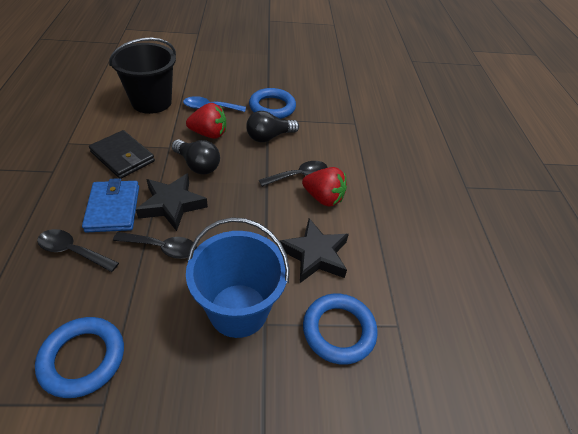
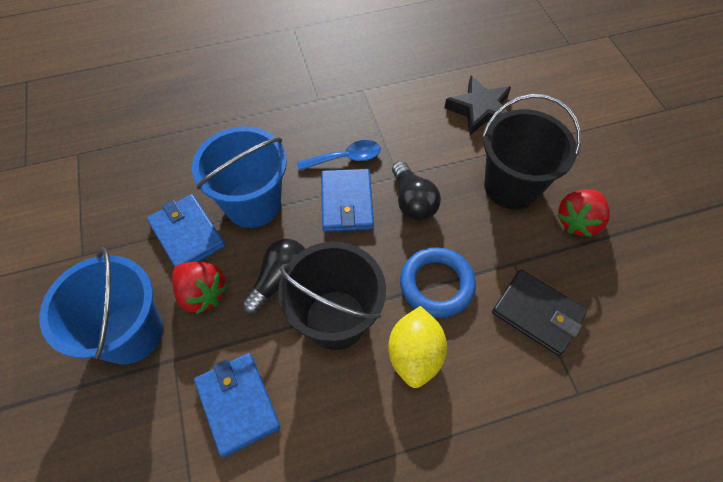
black bucket: [109,38,176,114] = 1 -> [278,242,386,350] [482,94,581,210] = 2
black spoon: [37,229,119,272] [113,232,197,259] [259,161,328,187] = 3 -> none = 0
black star: [136,173,208,231] [280,218,349,283] = 2 -> [444,76,511,135] = 1
blue bucket: [186,217,290,338] = 1 -> [39,248,163,364] [192,126,287,228] = 2
blue ring: [35,317,124,398] [249,88,296,119] [303,294,377,365] = 3 -> [400,247,476,318] = 1
blue wallet: [82,178,139,233] = 1 -> [147,194,225,267] [194,353,281,457] [321,169,374,232] = 3
yellow lemon: none = 0 -> [388,306,447,388] = 1

